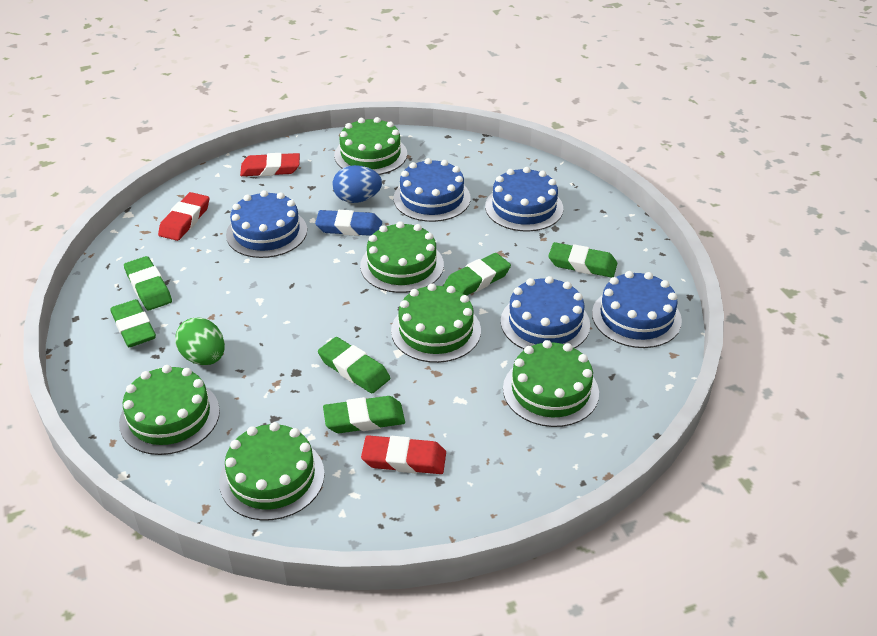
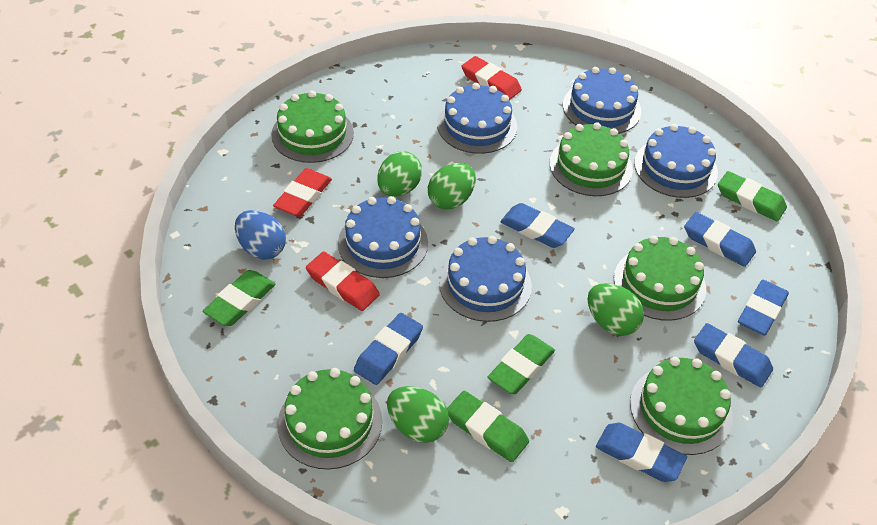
blue eraser: [315,210,382,236] = 1 -> [354,313,423,385] [500,203,575,248] [596,423,687,482] [684,212,756,267] [694,323,773,388] [738,280,789,336] = 6
green cake: [119,365,220,455] [219,422,325,520] [334,117,407,175] [360,221,444,293] [391,283,481,363] [503,340,599,427] = 6 -> [271,91,354,163] [277,368,382,469] [550,122,633,196] [614,235,706,321] [630,357,733,455] = 5
green egg: [175,317,225,365] = 1 -> [377,151,422,197] [387,386,449,443] [428,163,476,210] [588,283,644,336] = 4
green eraser: [111,299,156,347] [124,256,172,310] [318,337,390,393] [323,396,405,433] [443,253,511,295] [548,242,617,278] = 6 -> [203,270,275,326] [447,391,529,462] [487,334,555,394] [718,171,787,222] = 4

